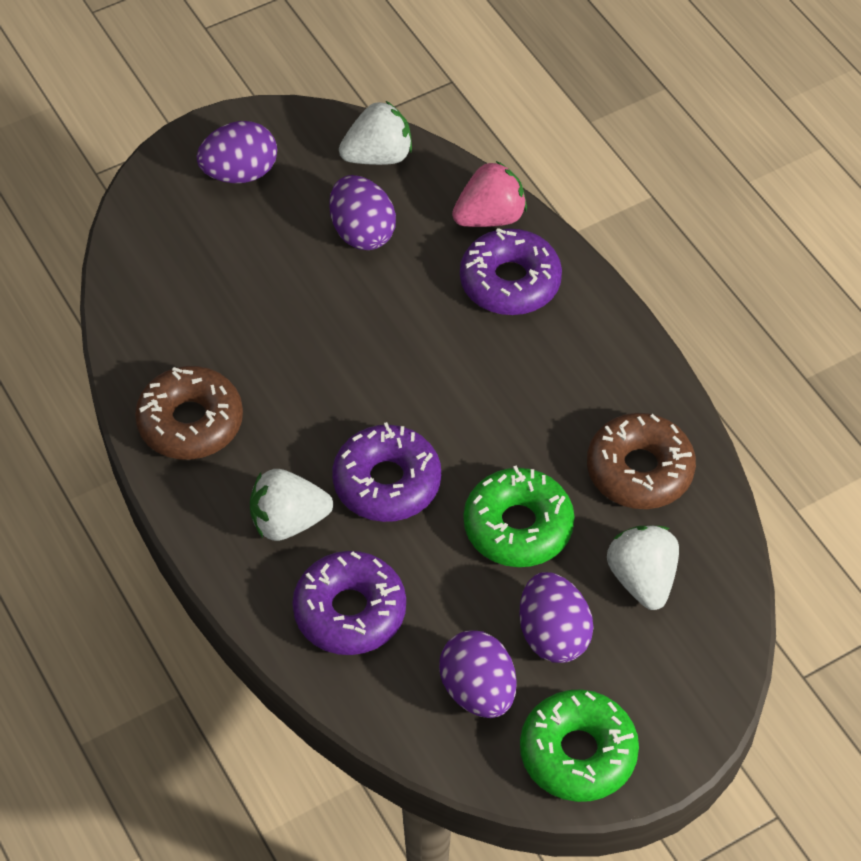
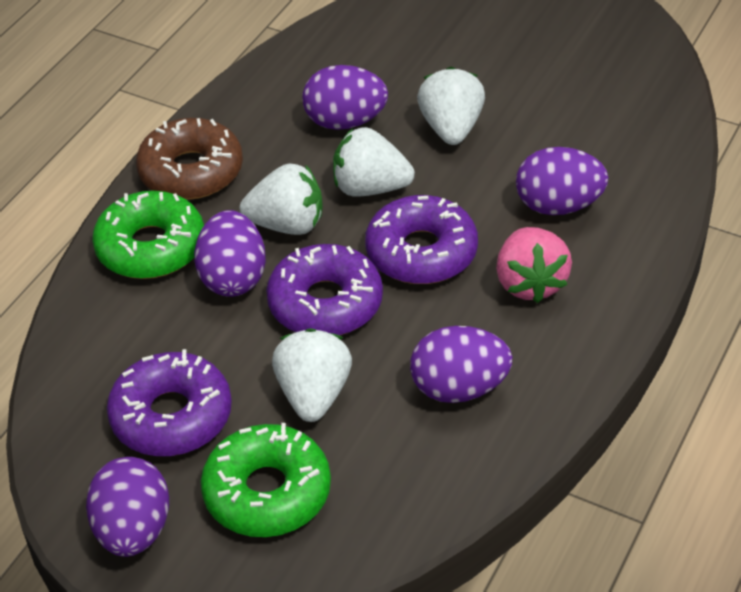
brown donut: [135,366,243,460] [587,413,696,509] = 2 -> [136,118,243,200] = 1
purple egg: [197,121,277,183] [329,175,396,250] [439,630,517,718] [519,572,594,663] = 4 -> [86,457,169,557] [194,210,266,297] [303,65,388,130] [410,326,513,403] [516,147,608,215] = 5
white strawberry: [250,469,333,541] [339,101,412,165] [607,526,679,610] = 3 -> [240,163,323,235] [272,328,352,422] [333,127,415,197] [417,67,485,145] = 4

